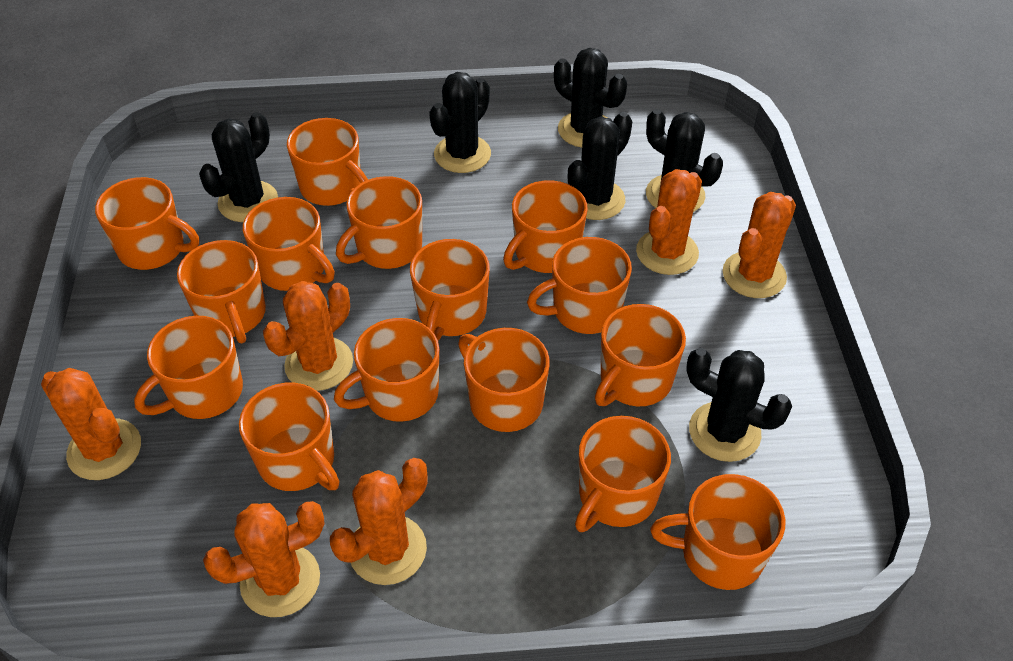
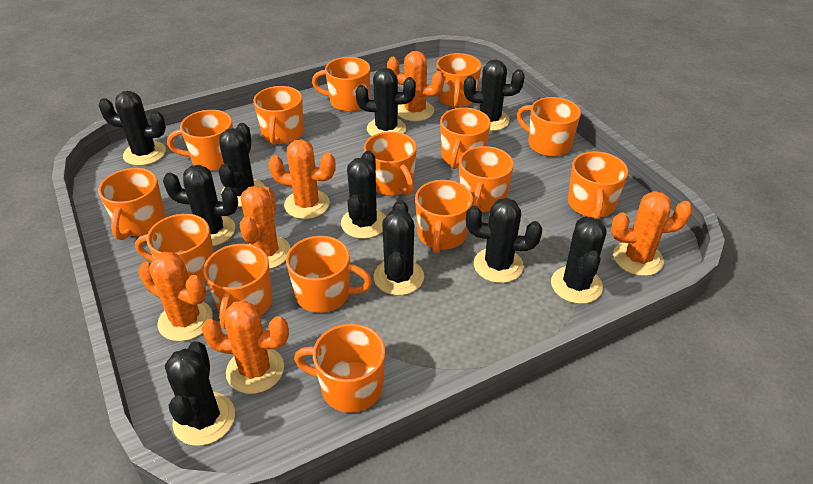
black cactus: [199,112,278,222] [429,72,491,173] [554,48,627,148] [568,112,632,220] [646,109,723,212] [686,348,792,462] = 6 -> [98,91,166,166] [163,165,238,246] [165,341,235,446] [219,123,265,207] [341,151,386,239] [356,68,416,136] [374,200,424,295] [464,59,525,131] [466,198,542,283] [551,217,607,304] = 10

